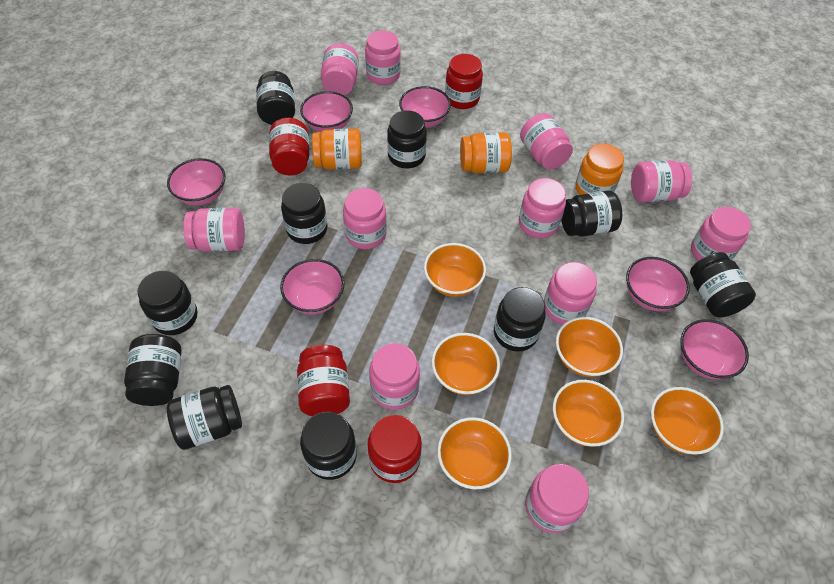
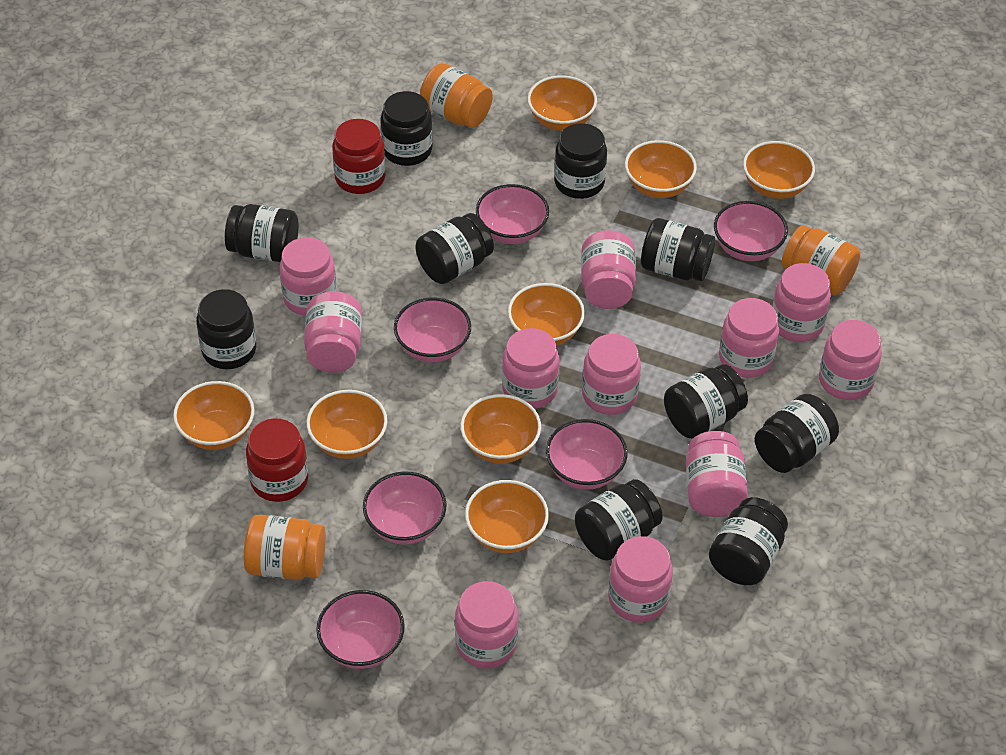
orange bowl: [424,243,486,297] [432,333,500,395] [437,417,512,490] [553,380,624,447] [556,317,623,377] [651,387,724,455] = 6 -> [173,381,254,450] [306,390,387,459] [460,394,541,464] [465,480,549,553] [508,283,585,346] [527,75,597,131] [625,140,697,198] [743,141,815,199] = 8
red jar: [269,118,309,176] [297,345,350,416] [368,415,422,483] [445,54,483,109] = 4 -> [246,418,308,502] [332,119,385,194] = 2

